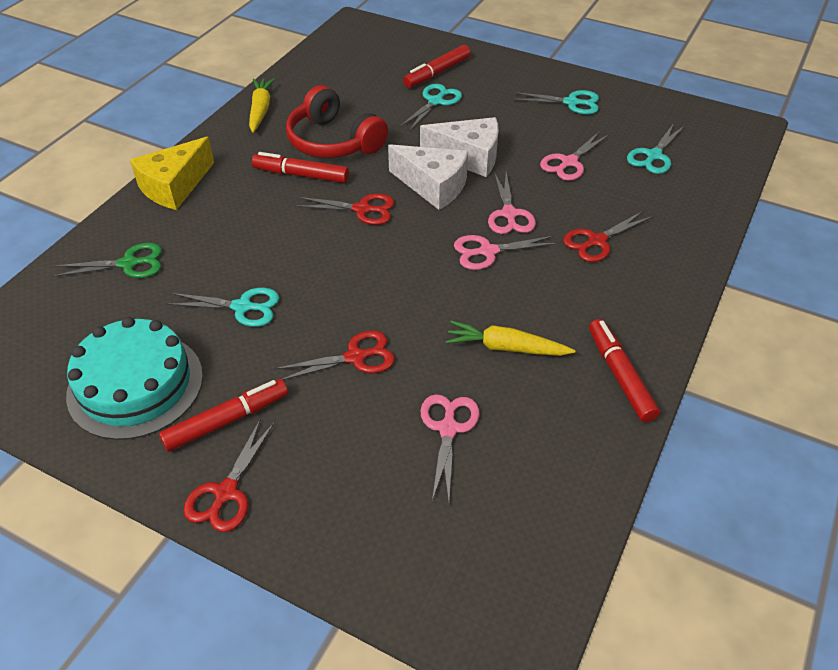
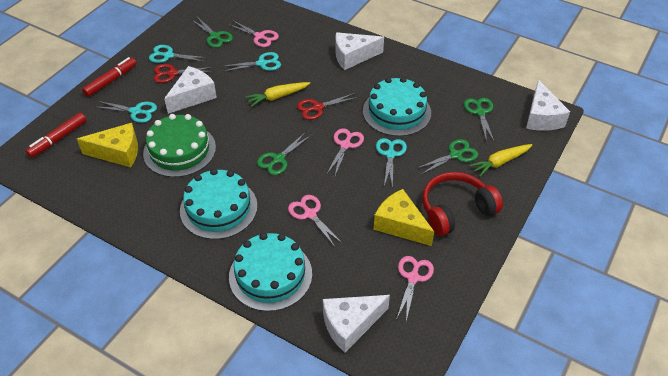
green cake: none = 0 -> [143,114,216,177] = 1
green scissors: [52,243,162,278] = 1 -> [192,17,233,48] [257,133,312,175] [416,139,478,175] [464,98,494,142] = 4
red marker: [159,379,288,452] [252,152,349,183] [403,45,471,88] [589,319,660,423] = 4 -> [26,113,86,158] [82,57,137,97] = 2
red scissors: [183,418,275,532] [274,330,395,380] [295,193,395,225] [563,210,653,262] = 4 -> [154,64,213,83] [297,93,358,120] = 2
turquoise cake: [66,317,203,440] = 1 -> [180,169,258,239] [229,233,312,311] [363,77,431,136] = 3
white cheese: [388,144,468,210] [420,117,498,177] = 2 -> [164,66,217,114] [323,295,390,353] [336,32,384,70] [526,79,570,131] = 4
yellow cheese: [130,137,214,210] = 1 -> [77,123,138,167] [374,189,434,246] = 2

